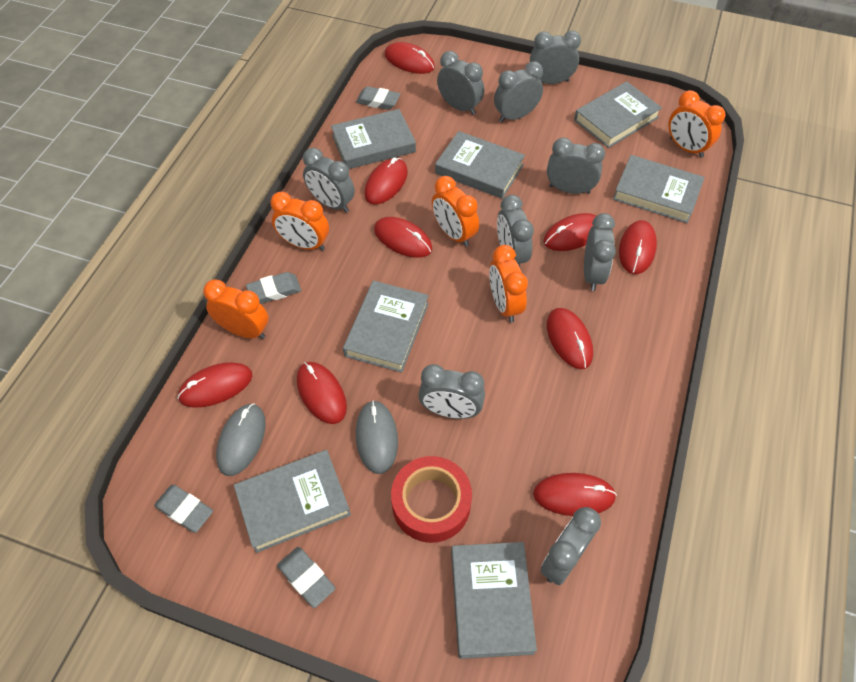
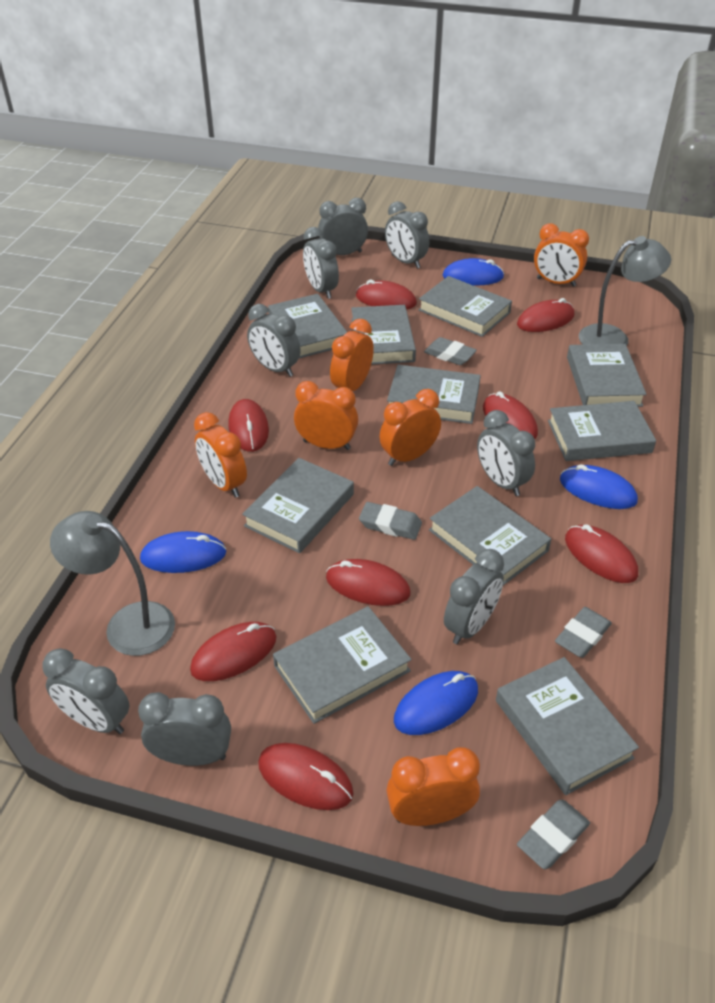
blue mouse: none = 0 -> [140,531,226,573] [394,671,478,735] [443,258,504,285] [560,464,638,509] = 4
grey book: [234,450,351,553] [331,109,416,169] [343,280,429,373] [435,131,525,199] [451,542,537,659] [574,81,662,148] [613,155,705,223] = 7 -> [242,458,354,553] [268,294,347,358] [273,606,412,724] [351,305,416,365] [387,365,481,424] [418,276,512,337] [429,486,551,585] [496,657,639,795] [548,401,656,461] [567,344,647,407] = 10
grey clock: [303,148,355,213] [418,364,485,419] [437,51,484,115] [494,61,543,123] [497,195,534,267] [530,31,581,84] [540,507,601,585] [547,137,605,194] [584,213,616,291] = 9 -> [42,648,130,734] [138,692,231,766] [247,304,301,377] [303,227,339,299] [318,198,368,255] [385,201,429,269] [444,549,504,645] [477,410,535,496] = 8
grey lamp: none = 0 -> [50,511,175,656] [579,236,671,346] = 2
grey mouse: [216,403,266,476] [356,401,398,474] = 2 -> none = 0
orange clock: [203,279,269,339] [270,192,329,251] [432,176,479,247] [489,245,528,323] [668,90,726,158] = 5 -> [194,412,247,498] [294,381,358,450] [330,319,374,391] [379,389,441,466] [387,747,480,826] [534,223,589,287] = 6
red mouse: [177,362,252,408] [297,362,347,424] [364,157,408,205] [374,217,432,258] [385,42,435,74] [533,473,617,516] [543,213,597,251] [547,308,593,369] [619,220,657,274] = 9 -> [190,622,277,681] [228,399,269,452] [258,743,354,810] [326,559,411,606] [356,279,417,310] [483,391,538,439] [517,298,574,332] [565,524,638,583] = 8
red tape: [391,456,472,543] = 1 -> none = 0

